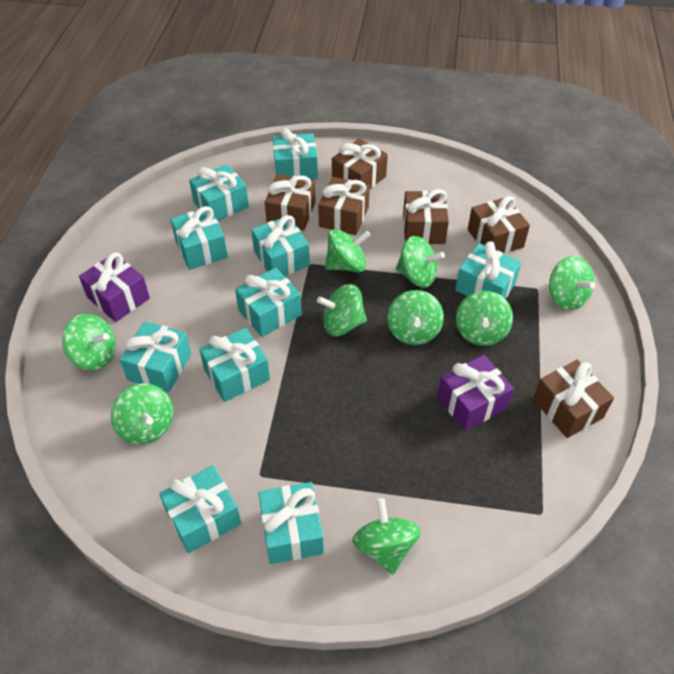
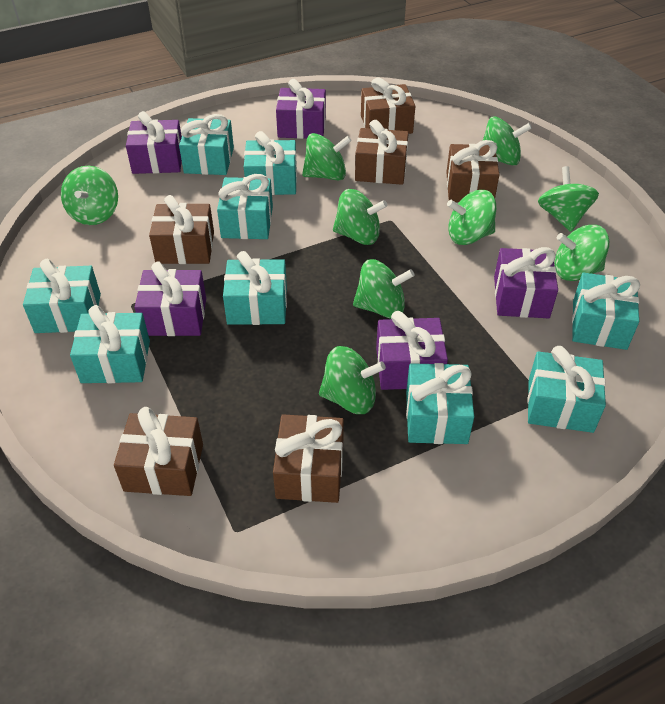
purple gift: [79,252,150,322] [437,355,514,431] = 2 -> [126,111,182,174] [135,261,206,336] [276,79,326,139] [376,311,448,390] [494,247,558,318] = 5
turquoise gift: [120,321,191,393] [159,465,241,553] [171,206,228,270] [189,164,249,221] [199,328,270,402] [235,268,302,337] [251,215,310,276] [259,482,324,564] [273,128,318,179] [455,241,522,299] = 10 -> [23,259,101,333] [70,305,150,383] [179,114,234,175] [217,174,273,239] [223,251,287,325] [244,131,297,195] [406,363,474,444] [527,346,606,433] [572,273,640,350] = 9

